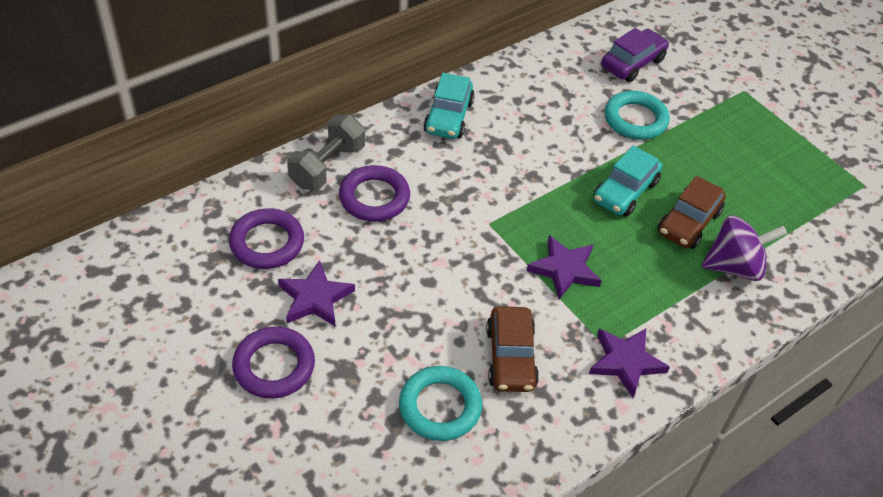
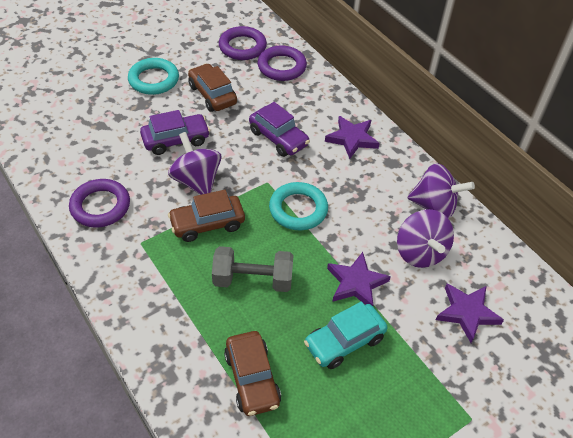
brown car: [486,306,539,392] [657,176,726,249] = 2 -> [168,190,245,242] [188,63,237,112] [224,331,281,416] = 3
purple car: [601,28,669,82] = 1 -> [140,110,210,155] [249,102,310,157] = 2
purple spinning top: [701,215,787,281] = 1 -> [168,132,221,195] [397,209,454,268] [408,163,475,218] = 3
turquoise car: [423,73,475,139] [593,146,662,217] = 2 -> [304,302,387,369] = 1

